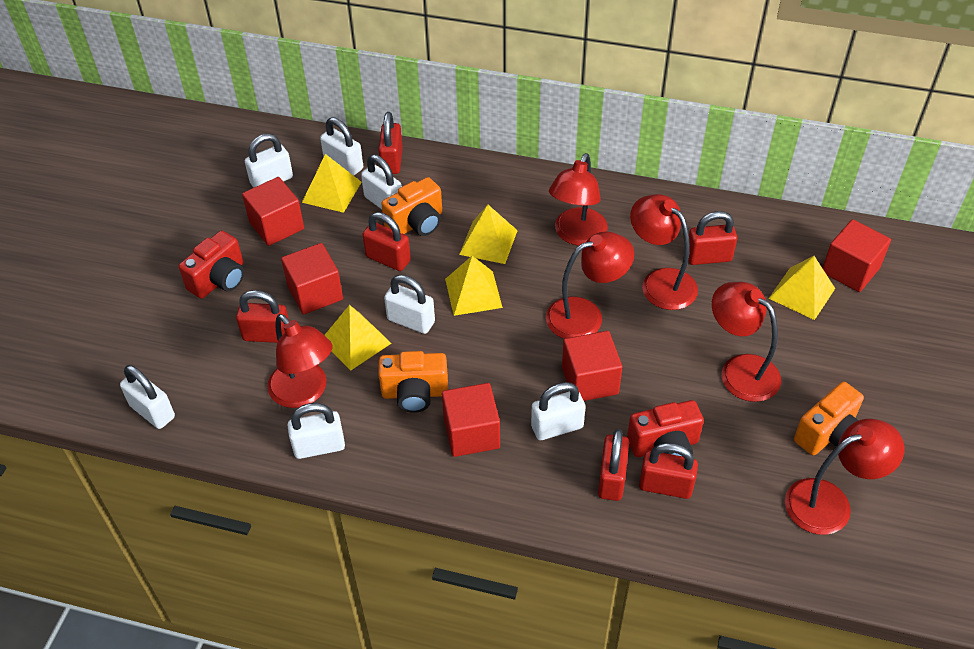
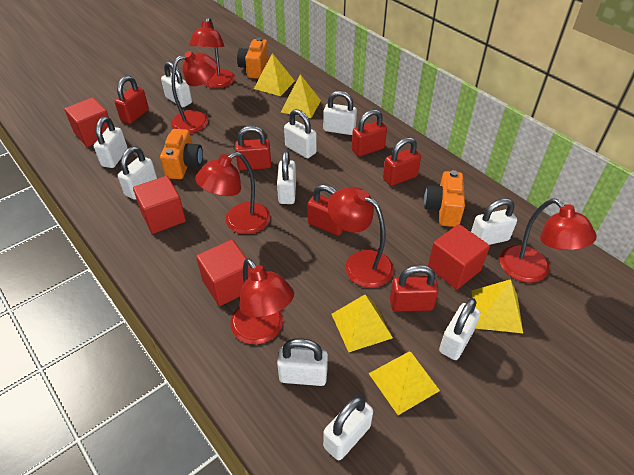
red camera: [179,230,244,299] [627,400,704,457] = 2 -> none = 0
red cube: [242,177,304,246] [281,243,343,315] [442,383,500,457] [562,331,622,401] [823,219,891,292] = 5 -> [64,97,109,147] [133,176,186,234] [196,240,251,306] [428,224,490,290] = 4
white padlock: [120,365,175,429] [245,133,293,188] [287,403,345,459] [320,117,363,176] [361,155,402,209] [384,275,435,334] [531,382,586,440] = 7 -> [94,116,128,168] [118,146,157,200] [161,61,192,107] [277,150,296,204] [277,338,328,386] [284,109,317,158] [323,91,357,135] [323,396,373,460] [439,298,481,360] [471,198,517,245] = 10

